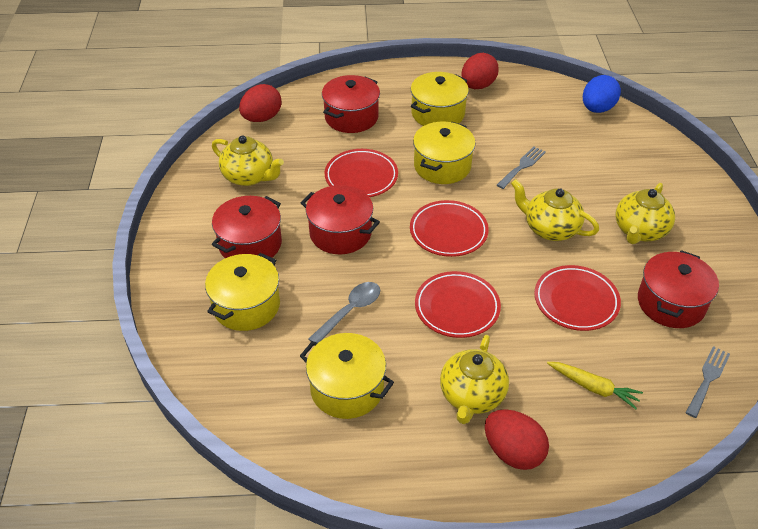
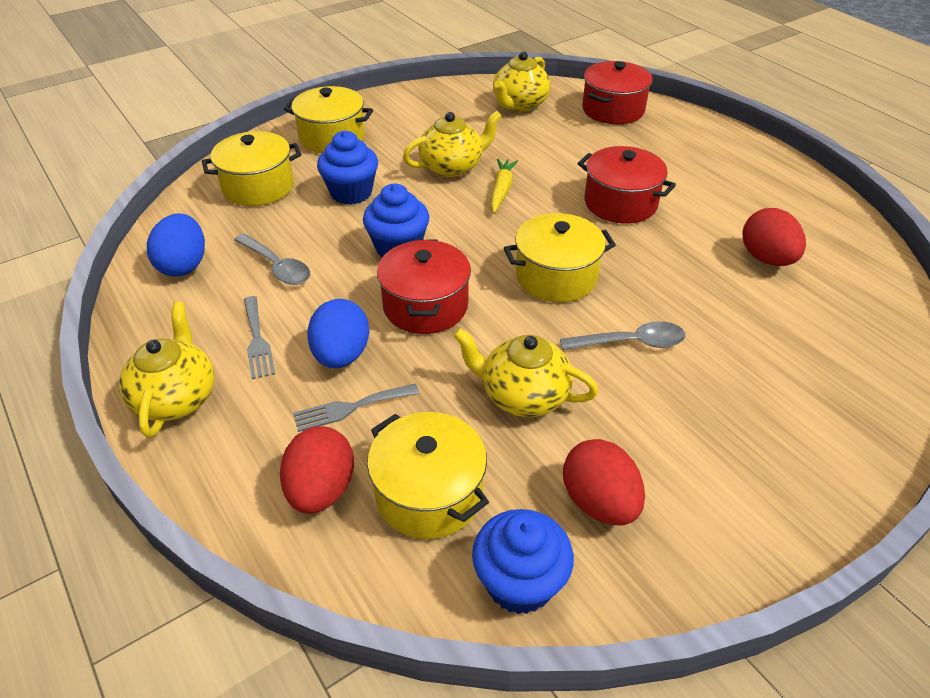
blue cupcake: none = 0 -> [317,131,378,205] [363,184,430,257] [472,509,574,614] = 3
blue egg: [583,75,621,113] = 1 -> [147,213,205,277] [307,299,369,368] = 2
grey spoon: [308,282,380,343] = 1 -> [234,233,310,285] [560,321,685,350] = 2
red plate: [325,149,398,197] [410,200,489,257] [415,271,501,338] [534,265,621,331] = 4 -> none = 0
red pot: [212,196,282,258] [301,185,380,254] [322,75,380,133] [638,250,719,328] = 4 -> [377,240,471,334] [578,146,676,224] [582,61,652,124] = 3

